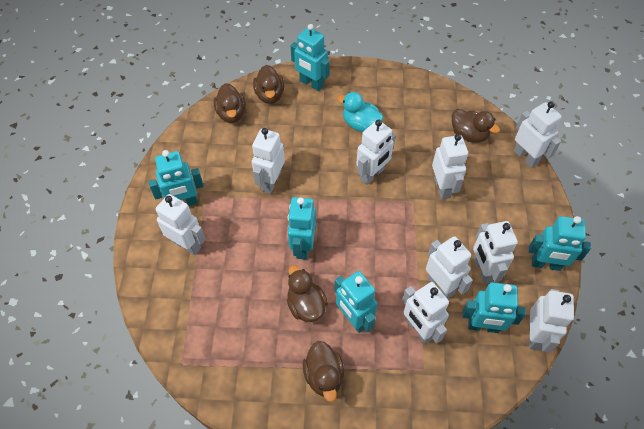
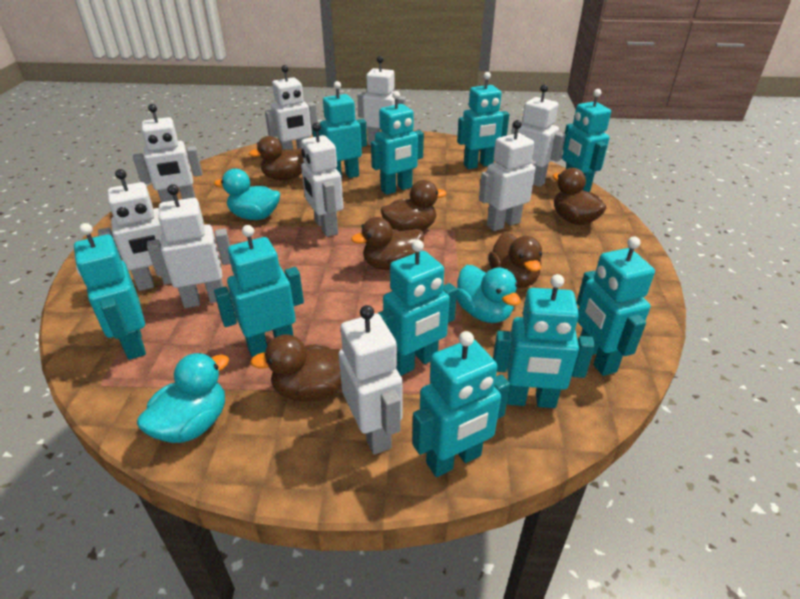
brown duck: [213,83,246,123] [253,65,284,104] [287,265,328,322] [303,341,344,402] [452,109,500,143] = 5 -> [249,136,304,180] [250,334,341,402] [351,217,424,270] [380,180,447,231] [488,233,542,288] [553,168,606,225] = 6
turquoise duck: [337,92,383,132] = 1 -> [137,353,229,443] [214,169,280,220] [456,265,521,323] = 3
turquoise robot: [149,150,204,206] [288,197,316,260] [291,24,330,91] [334,271,377,333] [462,282,526,333] [529,216,591,271] = 6 -> [74,223,146,360] [214,225,304,358] [312,81,367,179] [371,91,424,195] [378,240,457,376] [412,331,510,477] [457,72,510,169] [493,274,595,408] [562,89,611,192] [577,237,655,376] = 10

